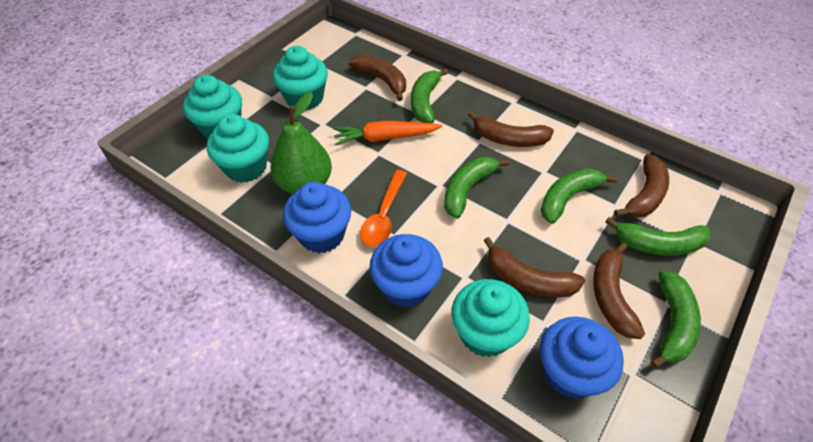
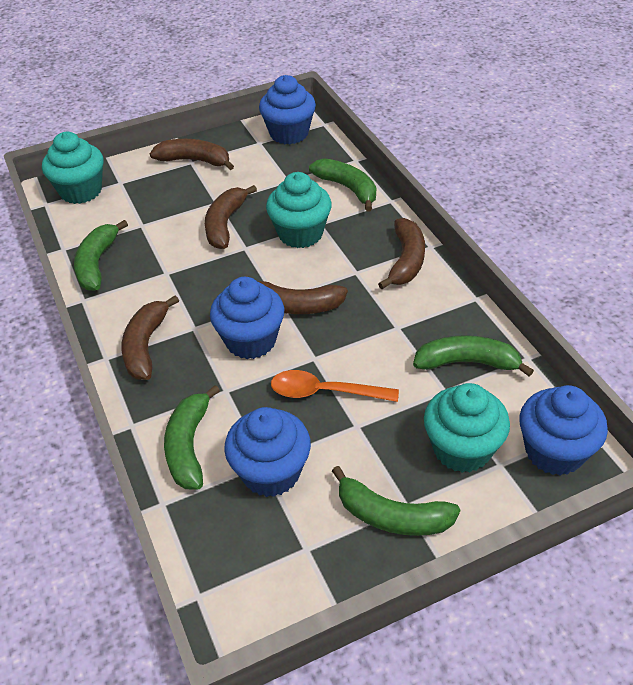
blue cupcake: [283,182,351,253] [370,234,443,308] [540,317,624,399] = 3 -> [210,277,284,359] [224,407,311,497] [259,75,316,144] [519,385,608,476] = 4
green pear: [271,92,332,194] = 1 -> none = 0
orange carrot: [333,121,442,146] = 1 -> none = 0
turquoise cupcake: [183,75,242,139] [207,114,269,183] [273,46,328,111] [452,279,530,357] = 4 -> [42,132,104,204] [266,172,332,248] [424,383,510,473] = 3

